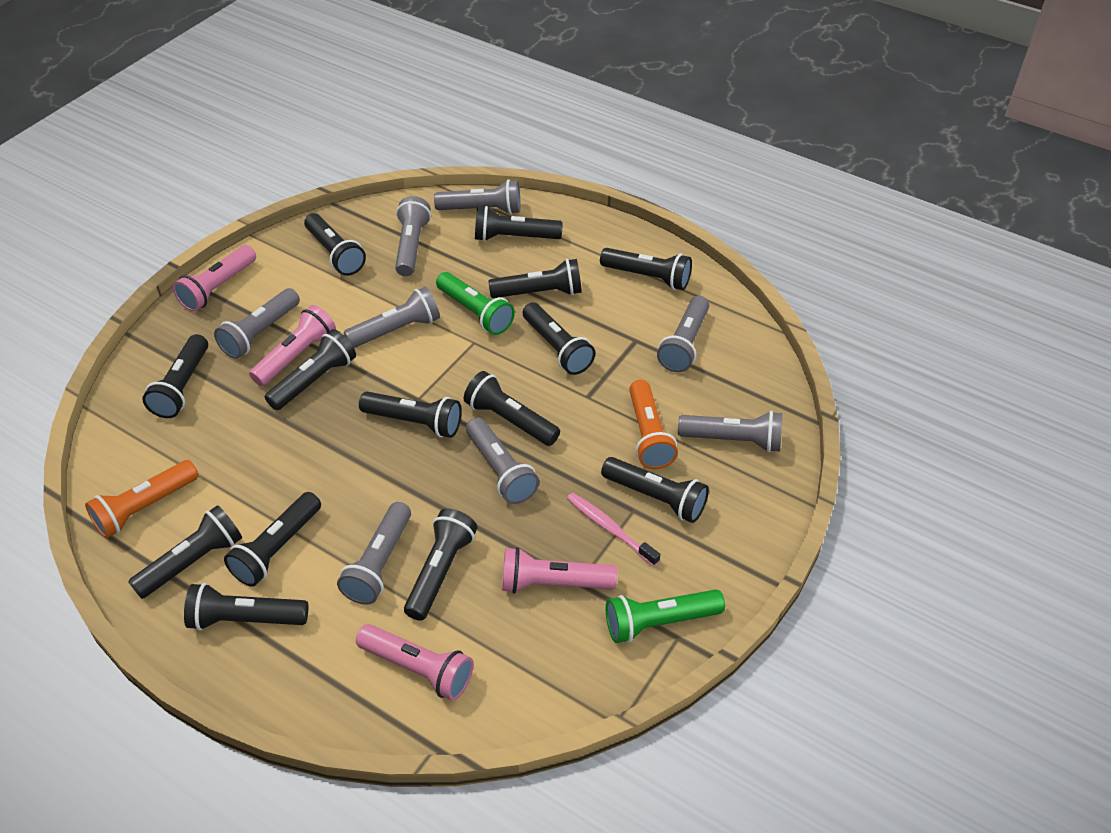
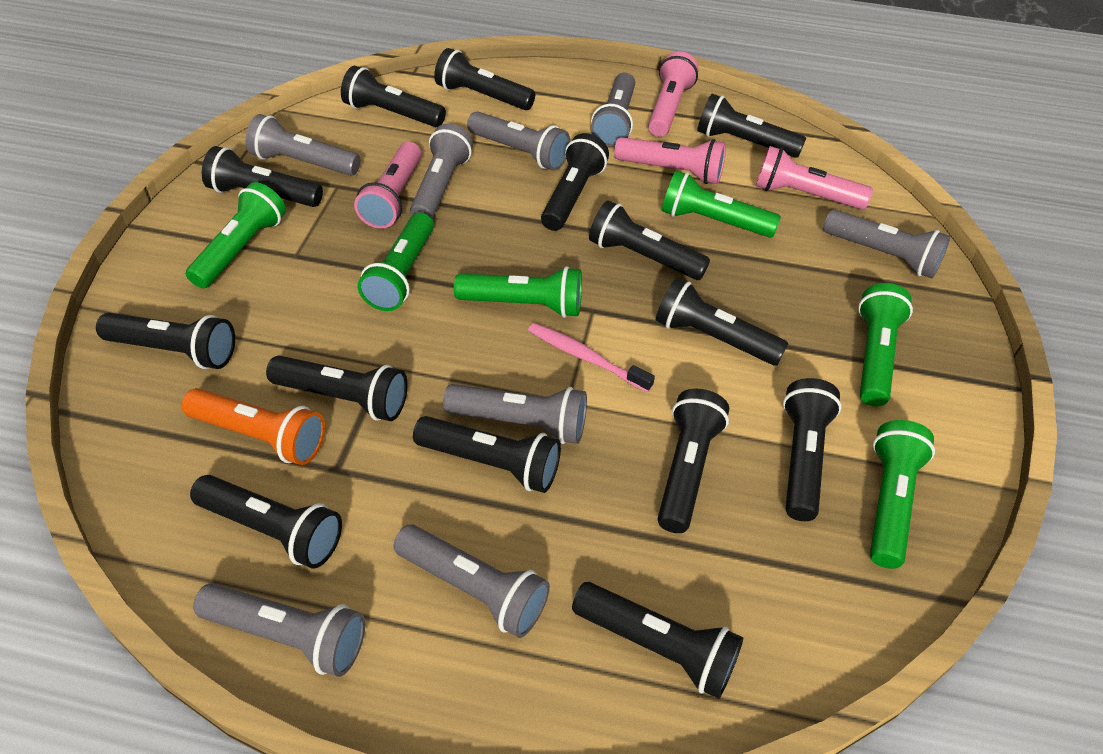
green flashlight: [436,272,515,335] [606,589,725,643] = 2 -> [186,182,286,288] [358,212,434,311] [454,266,582,318] [661,170,781,238] [858,283,913,407] [870,420,935,569] = 6
orange flashlight: [85,460,199,538] [629,380,678,469] = 2 -> [182,388,325,465] = 1

